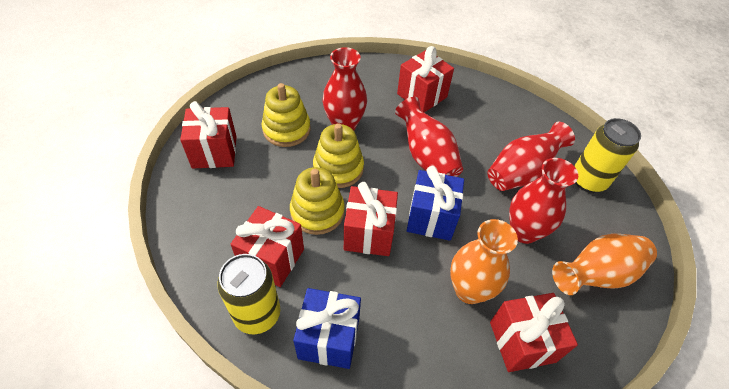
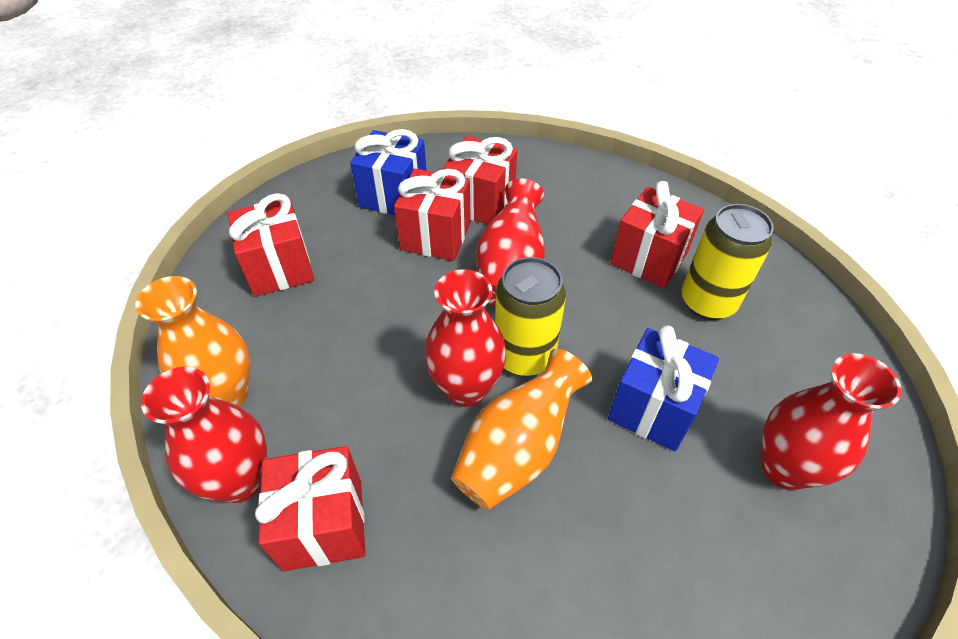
yellow stacking toy: [262,83,310,147] [290,167,345,235] [313,123,364,188] = 3 -> none = 0

